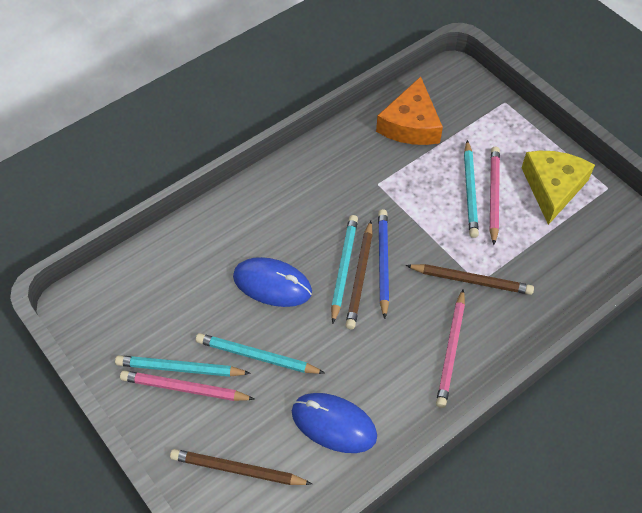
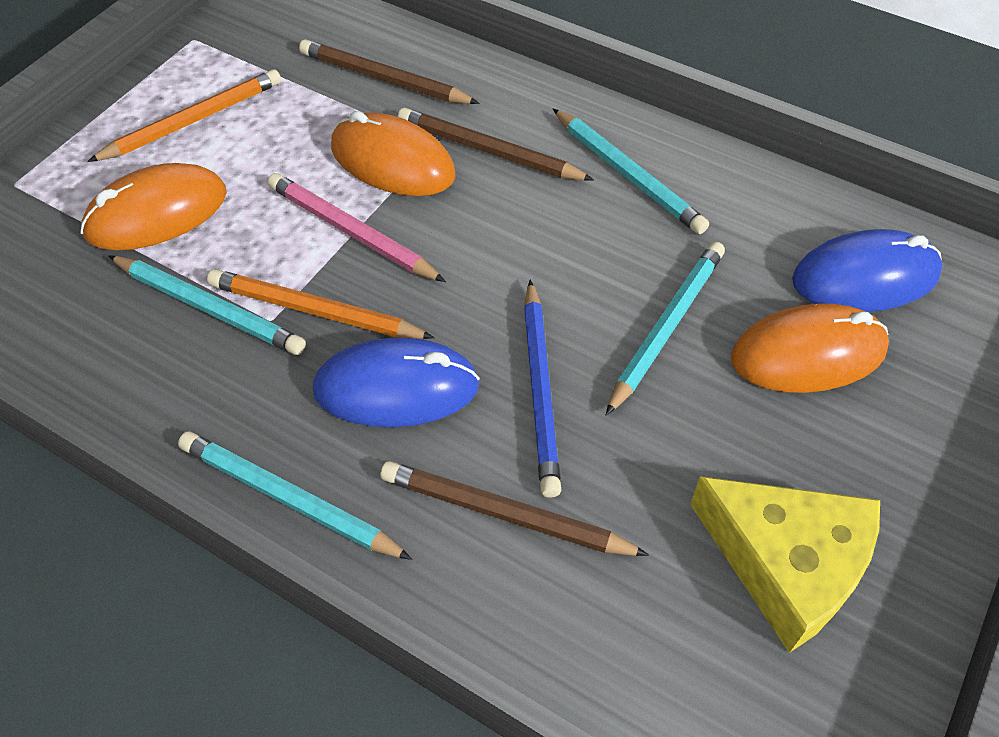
orange cheese: [376,77,443,145] = 1 -> none = 0
orange mouse: none = 0 -> [80,163,227,250] [331,111,456,196] [731,303,889,393] = 3
orange pencil: none = 0 -> [87,69,281,162] [207,269,435,339] = 2
pink pencil: [120,370,254,401] [436,289,465,408] [490,147,500,245] = 3 -> [267,173,446,282] = 1

